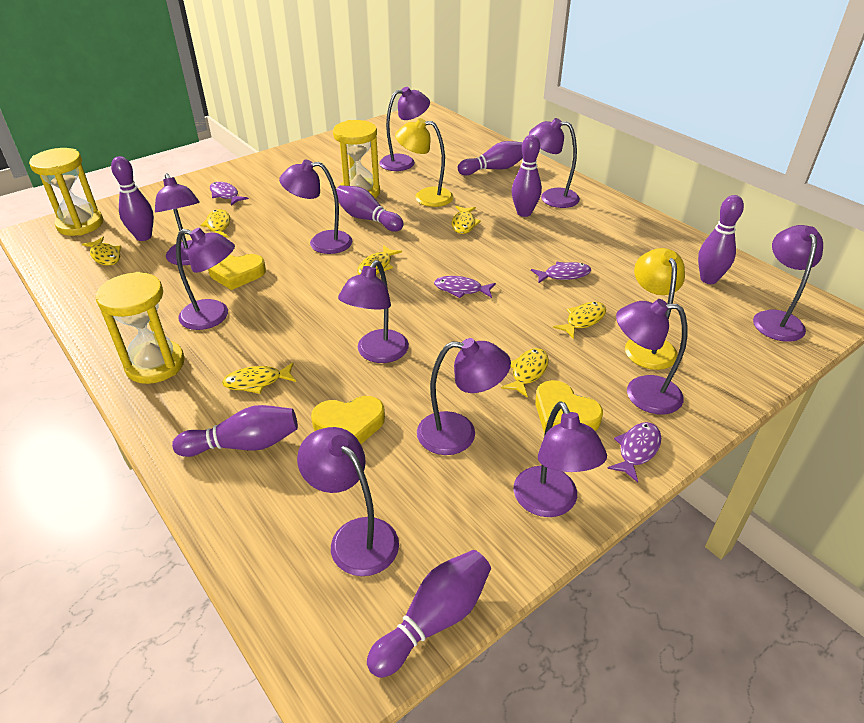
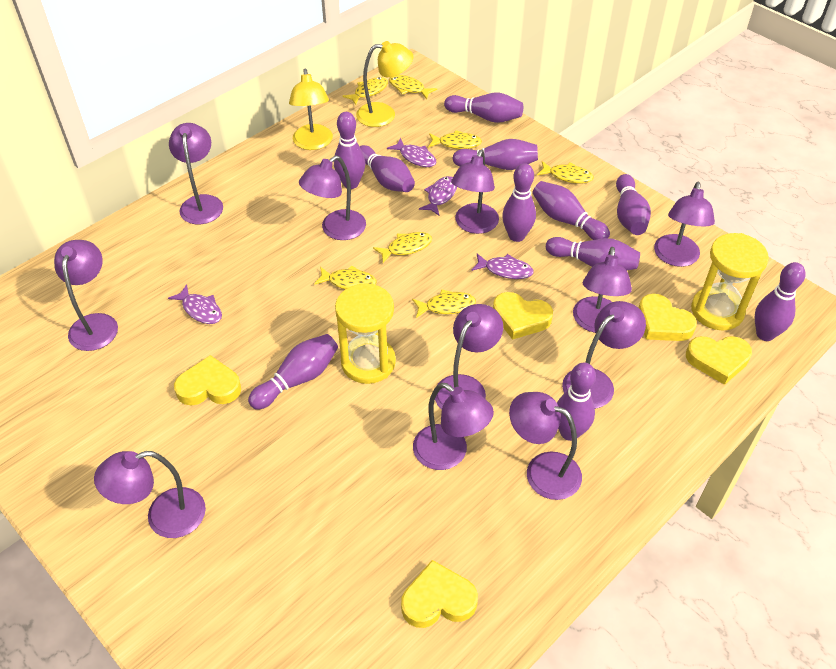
purple bowling pin: [111,156,154,241] [172,405,298,457] [336,185,403,232] [367,550,491,678] [458,141,523,175] [512,135,542,217] [698,195,744,284] = 7 -> [248,334,338,410] [334,112,365,189] [359,145,415,192] [444,93,523,123] [452,139,538,170] [502,163,536,242] [533,181,610,240] [546,237,640,270] [557,362,596,441] [616,174,651,235] [755,262,805,341] = 11
yellow heart: [208,254,266,290] [311,396,385,444] [535,380,603,433] = 3 -> [174,355,241,405] [401,560,478,628] [493,292,553,340] [638,294,697,341] [686,336,752,385] = 5
yellow hourglass: [29,148,103,236] [96,272,185,384] [333,120,380,198] = 3 -> [335,283,396,384] [691,233,769,330] = 2

